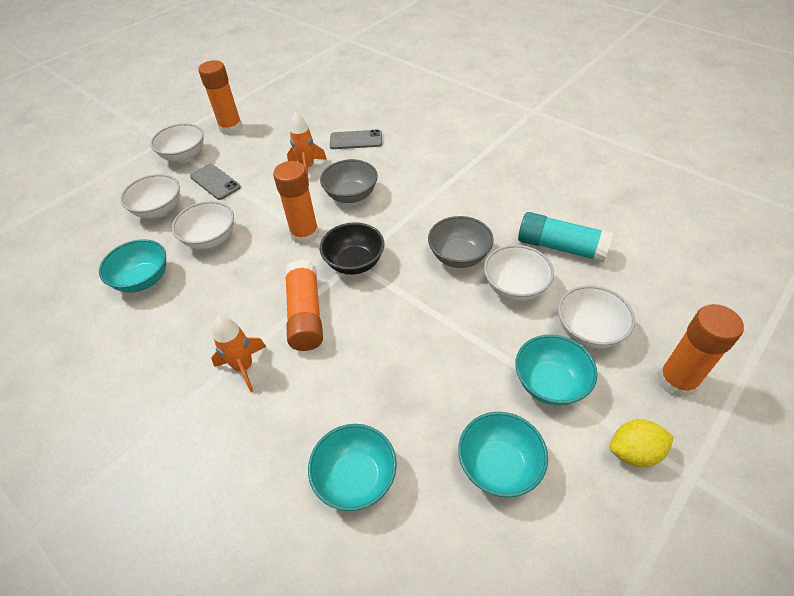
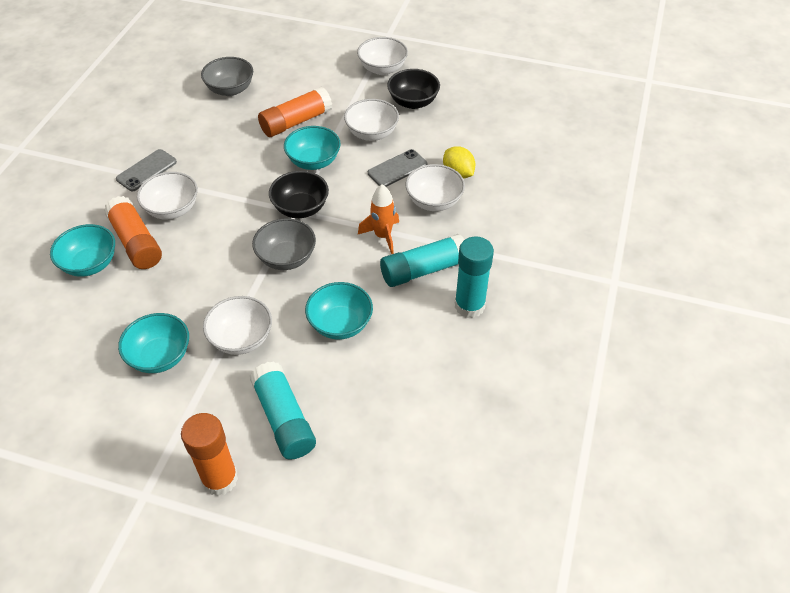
black bowl: [320,222,384,275] = 1 -> [269,171,329,218] [387,69,440,109] = 2
orange glue stick: [198,60,243,135] [273,161,319,245] [285,259,323,351] [658,304,744,398] = 4 -> [104,196,162,269] [181,413,238,496] [258,86,332,137] = 3
orange rocket: [211,316,266,392] [287,112,327,182] = 2 -> [358,185,399,254] = 1
turquoise glue stick: [518,212,613,263] = 1 -> [250,361,316,460] [380,234,464,287] [455,236,494,318] = 3

